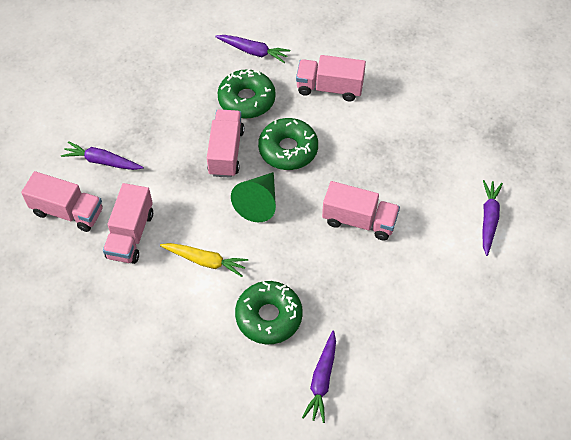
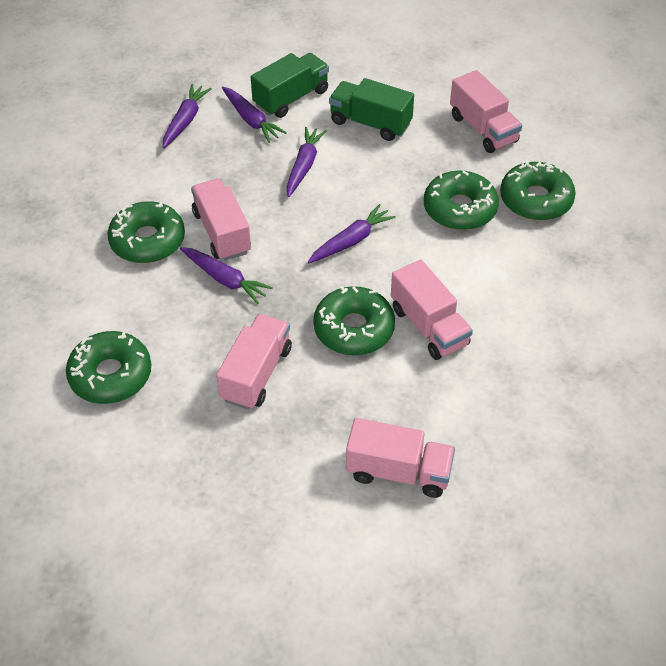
green cone: [231,172,276,222] = 1 -> none = 0
green donut: [217,69,276,119] [235,281,303,344] [258,118,318,170] = 3 -> [66,331,151,404] [107,202,185,263] [313,286,395,355] [424,170,499,230] [500,161,576,221] = 5
green truck: none = 0 -> [251,53,329,118] [329,78,414,141] = 2
purple carrot: [61,141,144,170] [215,35,290,63] [302,330,336,423] [482,180,503,256] = 4 -> [163,84,212,149] [180,247,273,304] [222,86,287,143] [287,127,327,197] [308,204,396,263] = 5
yellow carrot: [160,243,248,277] = 1 -> none = 0

